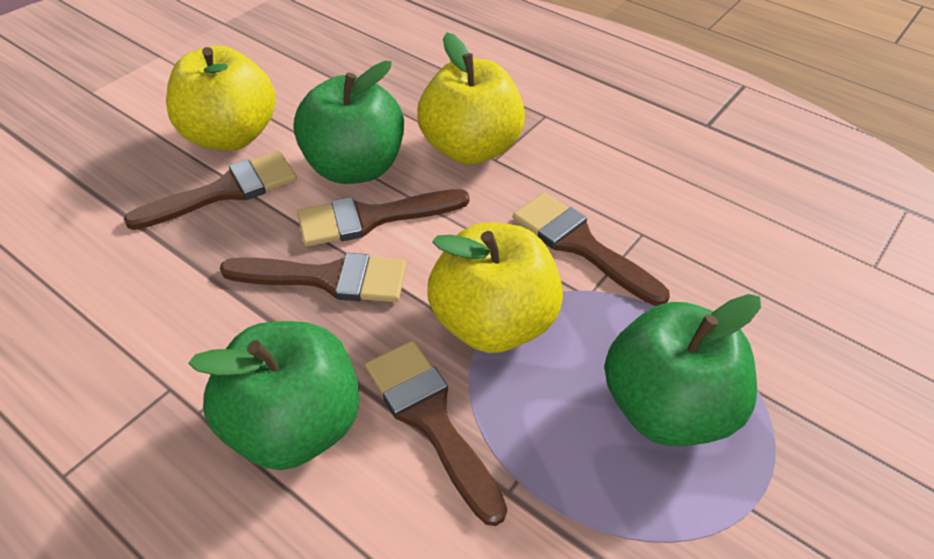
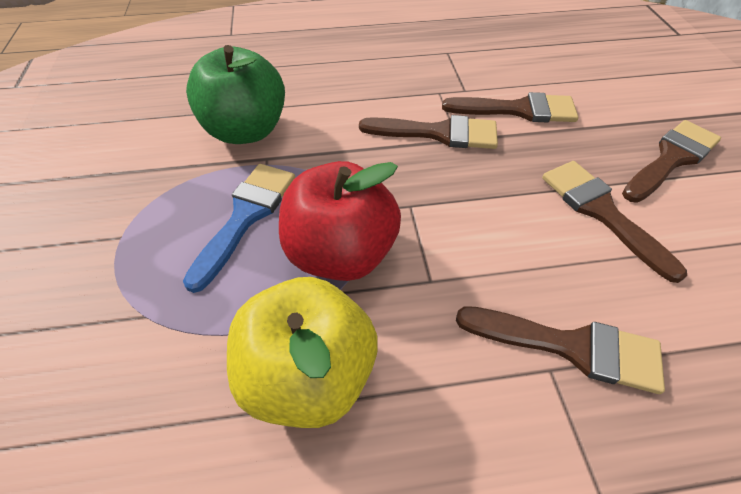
blue brush: none = 0 -> [183,164,295,293] = 1
green apple: [188,321,360,470] [293,61,404,184] [604,294,761,446] = 3 -> [186,45,285,144] = 1
red apple: none = 0 -> [279,161,401,281] = 1
yellow apple: [166,46,276,151] [417,32,525,165] [427,223,563,353] = 3 -> [227,277,377,428] = 1

